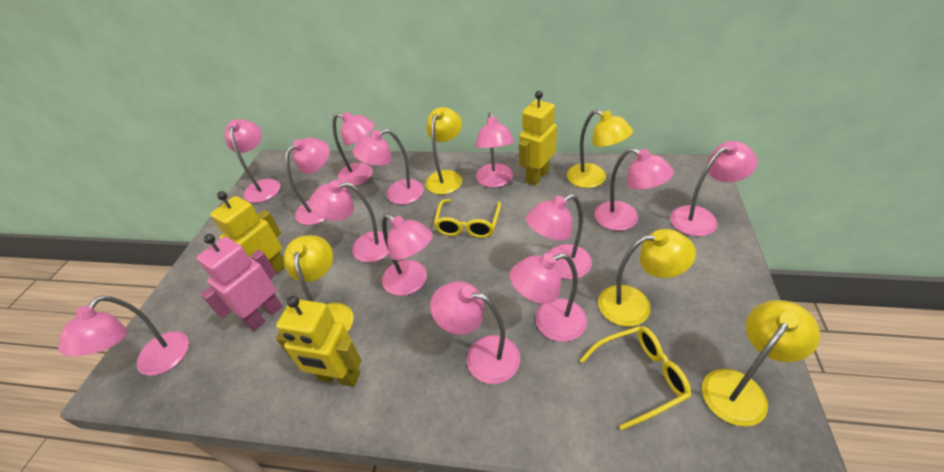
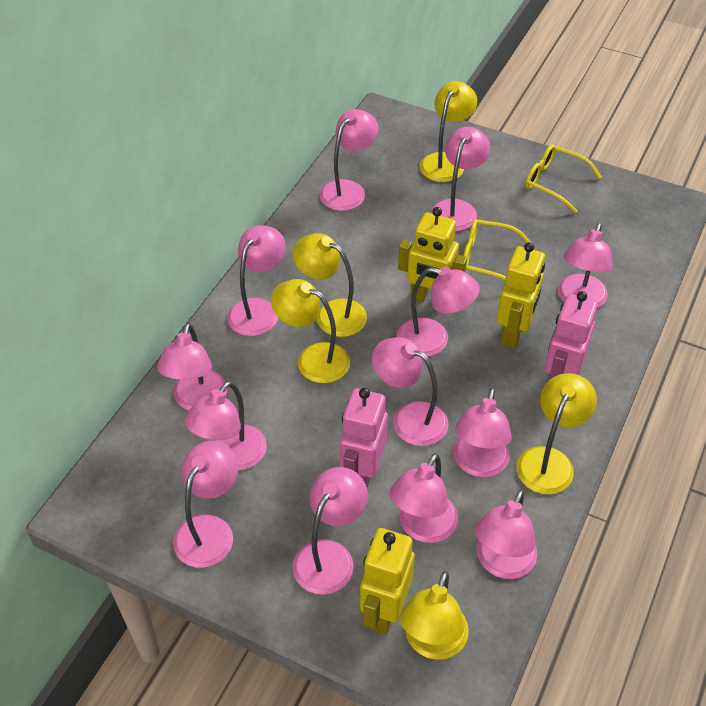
pink robot: [197,234,282,331] = 1 -> [340,388,388,488] [545,291,598,380] = 2

